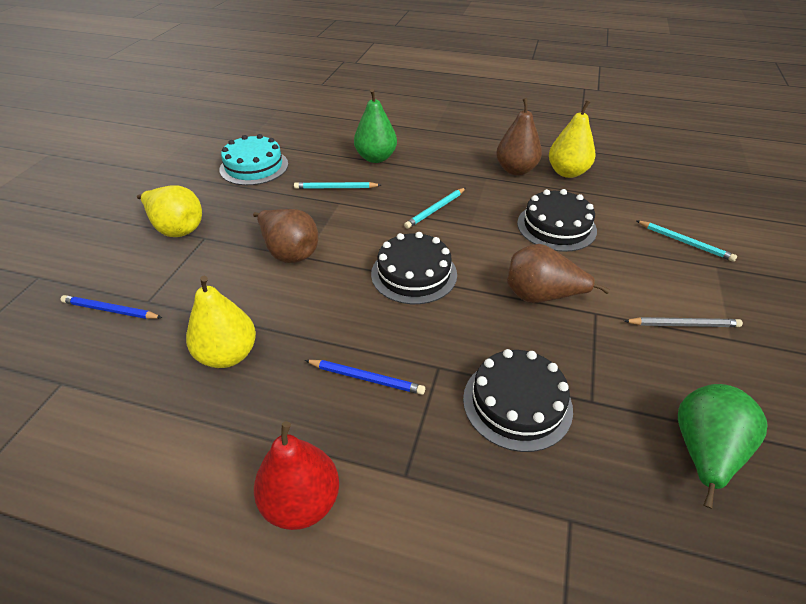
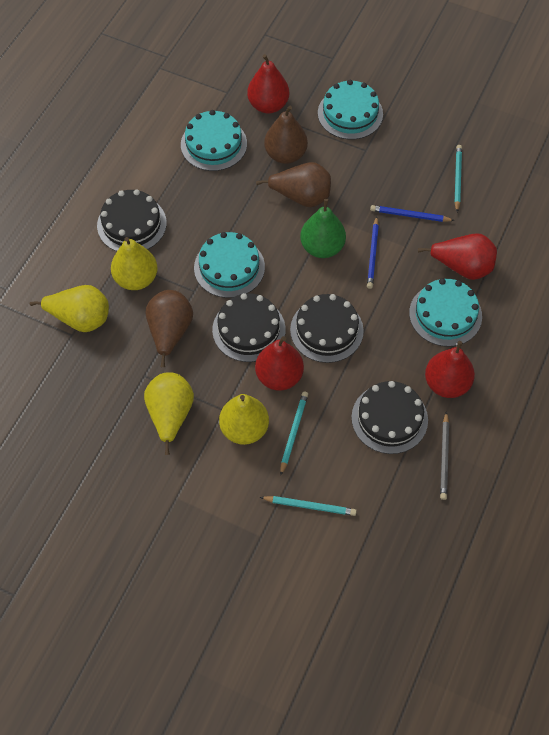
black cake: [371,232,457,304] [463,349,573,452] [517,189,597,252] = 3 -> [97,189,167,251] [212,293,286,362] [290,294,364,363] [351,381,428,454] = 4
green pear: [354,89,397,163] [678,384,768,509] = 2 -> [300,199,346,258] = 1
red pear: [254,422,339,530] = 1 -> [247,54,289,114] [255,336,304,391] [418,233,497,280] [425,341,475,398] = 4
turquoise cake: [219,134,288,185] = 1 -> [181,110,247,171] [194,232,265,298] [318,80,383,140] [409,278,482,347] = 4
yellow pear: [137,185,202,237] [186,276,256,368] [549,100,596,178] = 3 -> [30,285,109,332] [111,237,158,290] [144,372,194,455] [219,394,269,445] = 4

